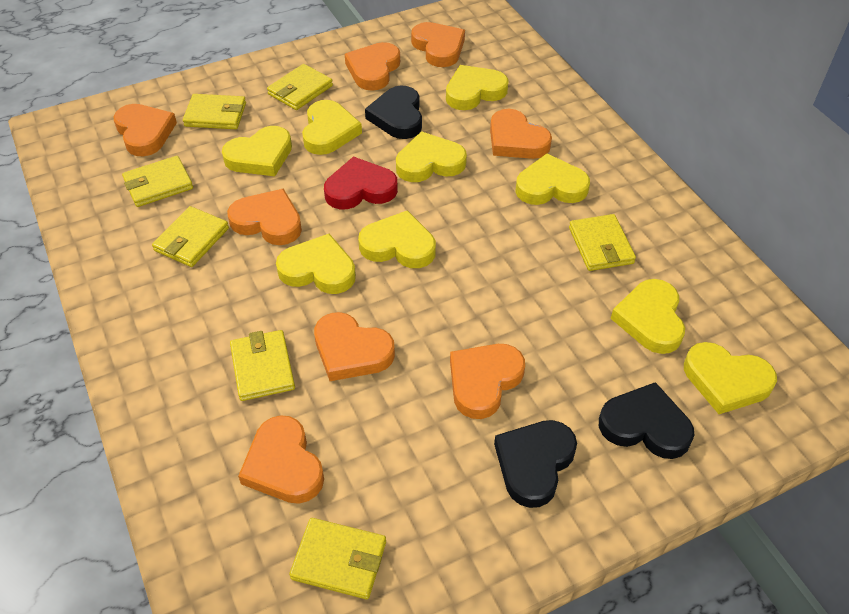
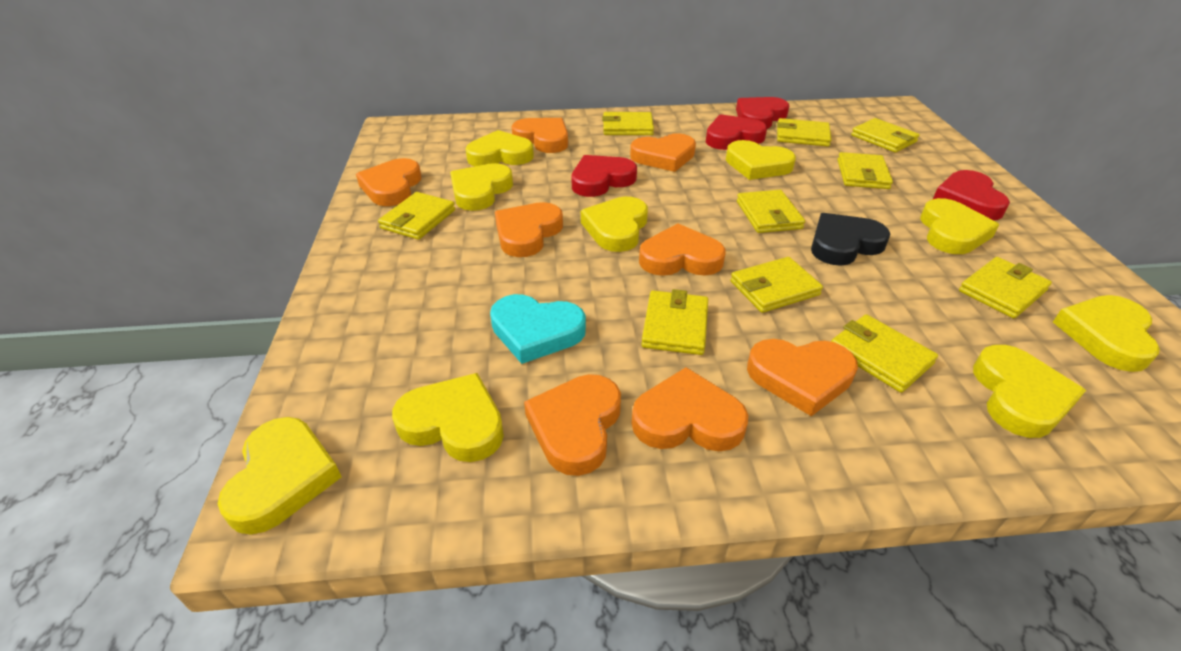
black heart: [365,86,422,139] [494,420,577,508] [599,382,694,459] = 3 -> [811,213,890,266] = 1
red heart: [324,156,398,209] = 1 -> [571,155,637,197] [706,114,767,150] [736,97,789,129] [933,170,1010,220] = 4
turquoise heart: none = 0 -> [490,294,586,364] = 1
yellow wallet: [122,156,193,207] [152,206,229,267] [183,94,246,129] [230,330,295,401] [267,64,333,110] [289,518,386,599] [569,214,636,271] = 7 -> [378,192,455,240] [602,112,654,135] [641,289,708,355] [730,257,823,313] [737,190,805,233] [777,118,832,146] [831,314,938,393] [837,152,893,189] [851,118,920,153] [959,257,1052,318] = 10

